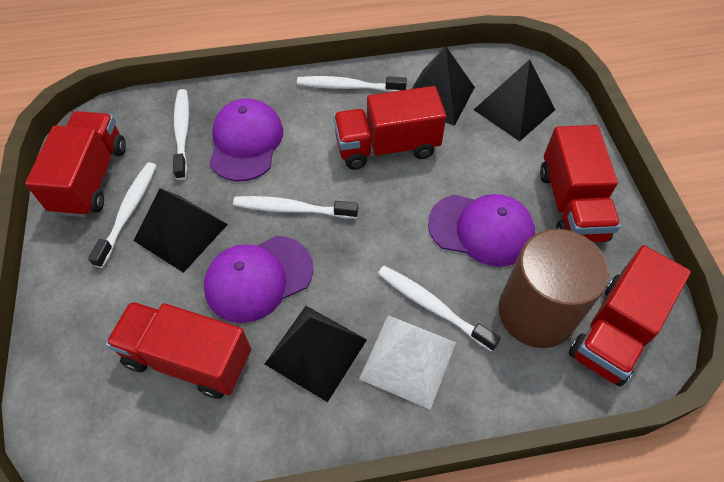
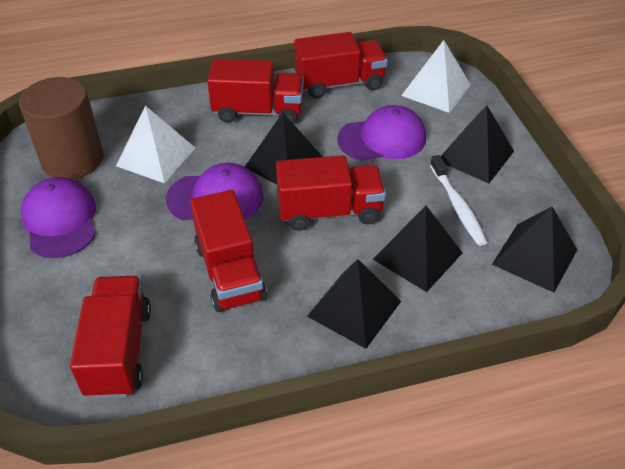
black pyramid: [133,188,228,273] [265,306,367,402] [412,46,475,126] [474,59,555,141] = 4 -> [245,113,323,185] [307,259,401,349] [373,206,463,292] [441,105,514,184] [492,207,577,293] = 5
white pyramid: [359,315,456,410] = 1 -> [116,106,195,183] [401,40,471,113] = 2
white toothbrush: [88,162,156,268] [173,89,189,180] [233,196,358,219] [297,76,407,92] [378,266,501,352] = 5 -> [430,155,487,246] = 1

